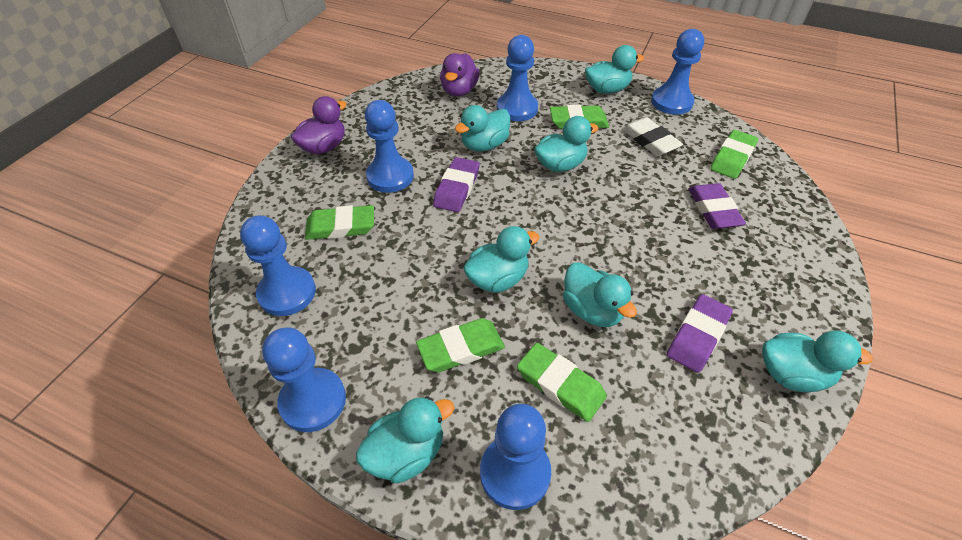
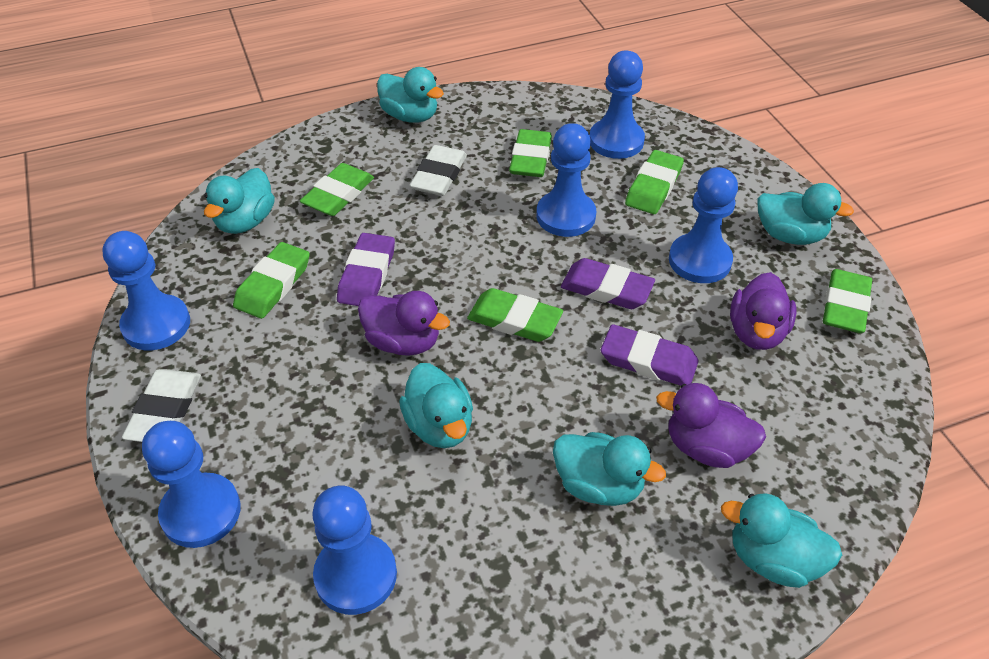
green eraser: [305,205,374,240] [416,318,505,372] [517,343,607,422] [550,105,609,129] [710,130,758,179] = 5 -> [233,242,310,319] [300,163,374,216] [467,288,563,342] [509,129,552,177] [625,150,684,214] [823,269,872,333] = 6
purple duck: [291,96,347,154] [440,53,479,96] = 2 -> [358,291,450,356] [656,383,766,468] [730,272,796,350] = 3
turquoise duck: [356,396,454,484] [455,105,510,152] [463,226,540,293] [534,116,599,172] [563,262,637,327] [585,45,644,94] [762,331,873,392] = 7 -> [204,168,275,234] [377,67,444,123] [399,363,473,448] [553,432,666,506] [721,493,842,588] [757,183,854,245] = 6
white eraser: [622,117,683,156] = 1 -> [122,369,201,442] [409,145,467,196] = 2

